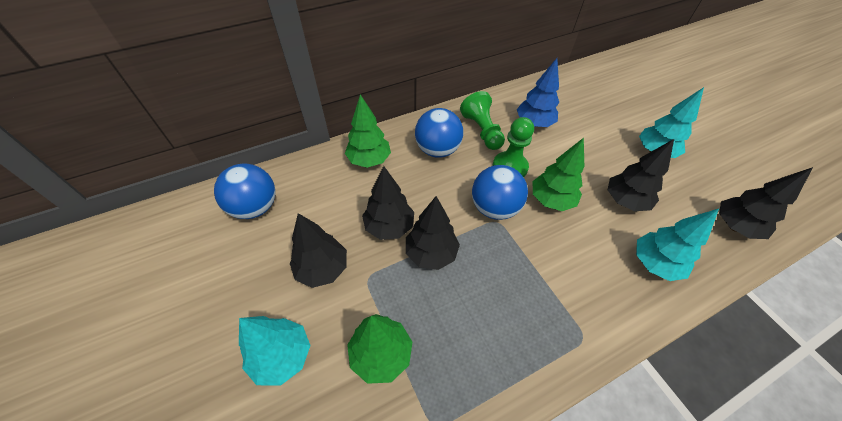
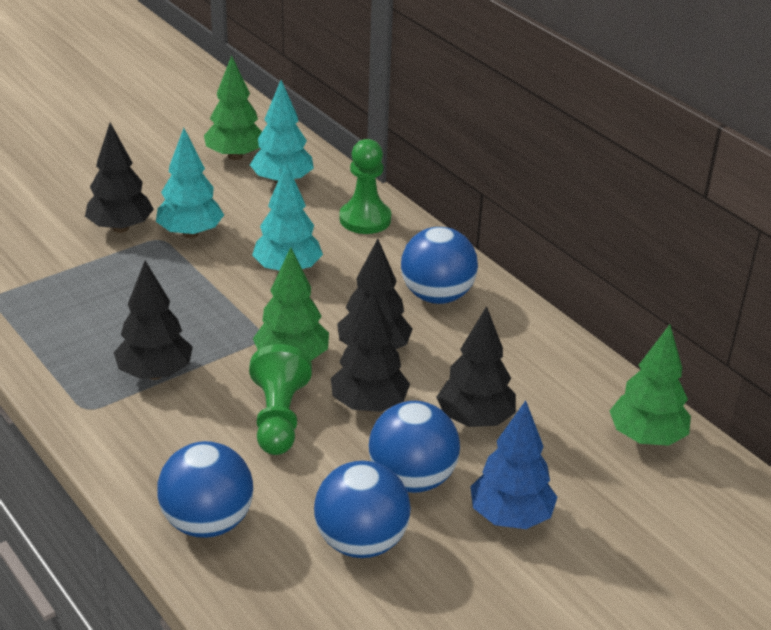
blue ball: [214,163,276,219] [415,108,463,158] [472,165,528,220] = 3 -> [157,441,253,538] [314,461,411,558] [368,401,460,493] [401,227,478,304] = 4

